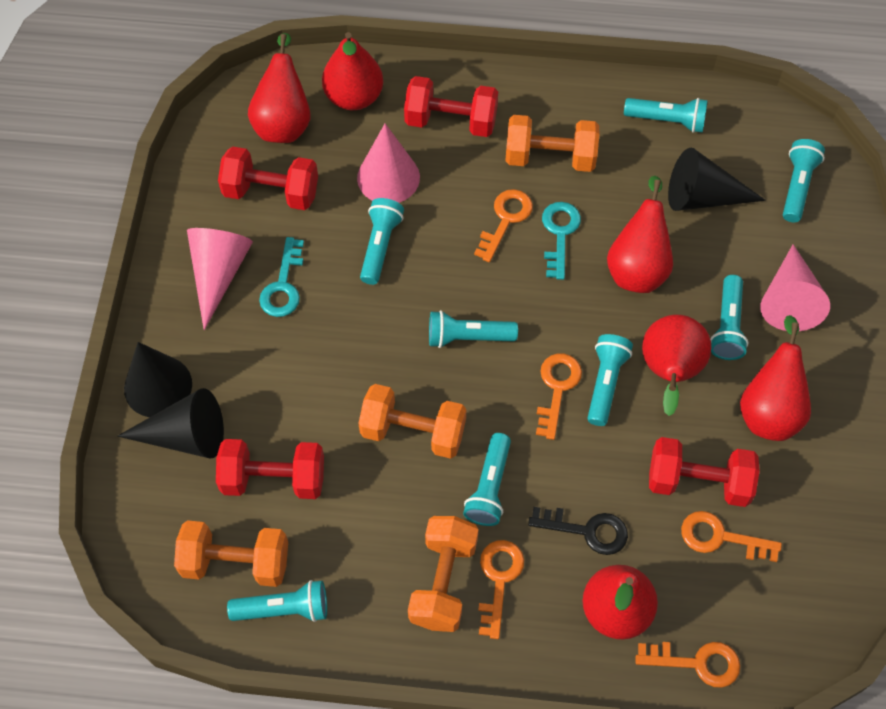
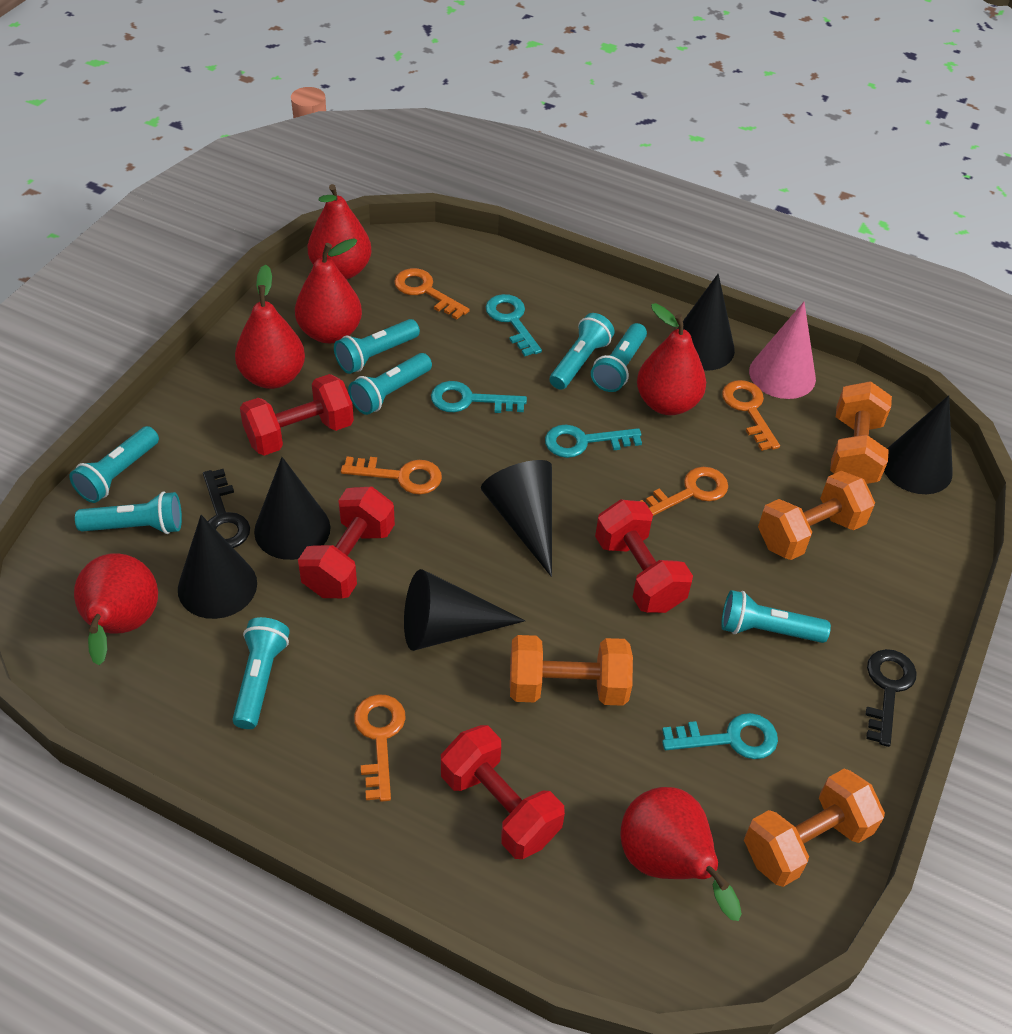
black cone: [117,388,224,459] [124,342,192,417] [668,148,766,211] = 3 -> [178,515,257,619] [254,457,330,560] [404,569,526,651] [481,460,552,577] [677,274,735,371] [884,395,953,494] = 6
black key: [528,507,628,555] = 1 -> [203,469,250,548] [866,649,917,747] = 2
pink cone: [187,228,253,330] [357,123,420,203] [760,244,830,332] = 3 -> [749,302,816,399] = 1
turquoise key: [259,237,304,317] [542,202,581,280] = 2 -> [431,381,527,413] [486,294,542,356] [545,424,642,458] [662,713,778,759] = 4

